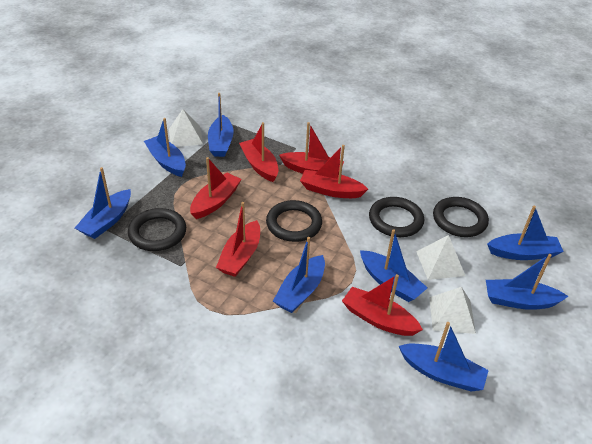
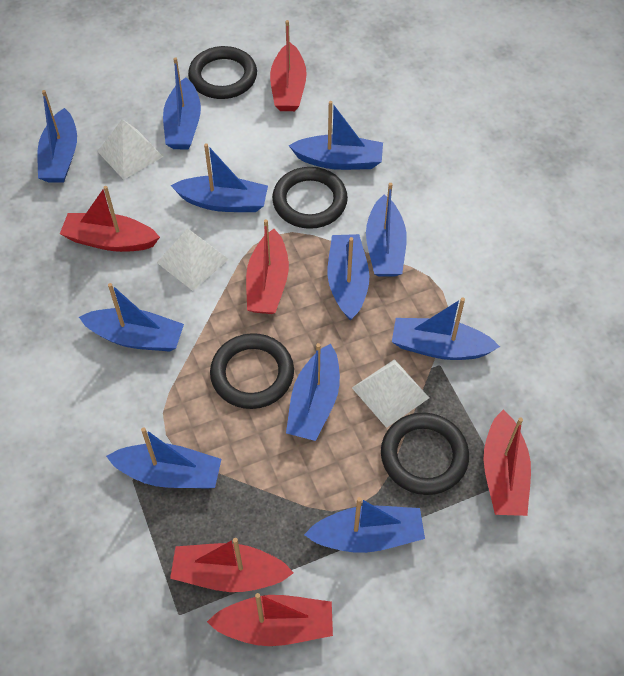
blue boat: [75,167,131,239] [144,118,186,177] [208,93,234,157] [273,237,325,313] [360,229,427,302] [399,322,489,392] [486,254,569,310] [487,206,564,260] = 8 -> [38,90,77,183] [79,283,184,352] [106,427,222,489] [163,57,201,149] [170,143,268,212] [286,343,340,441] [289,101,383,170] [304,497,425,553] [328,234,369,321] [366,183,407,277] [392,298,500,360] = 11

